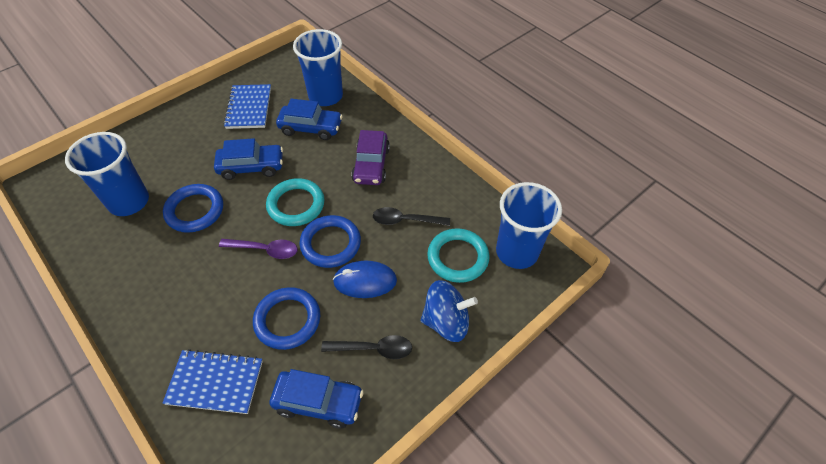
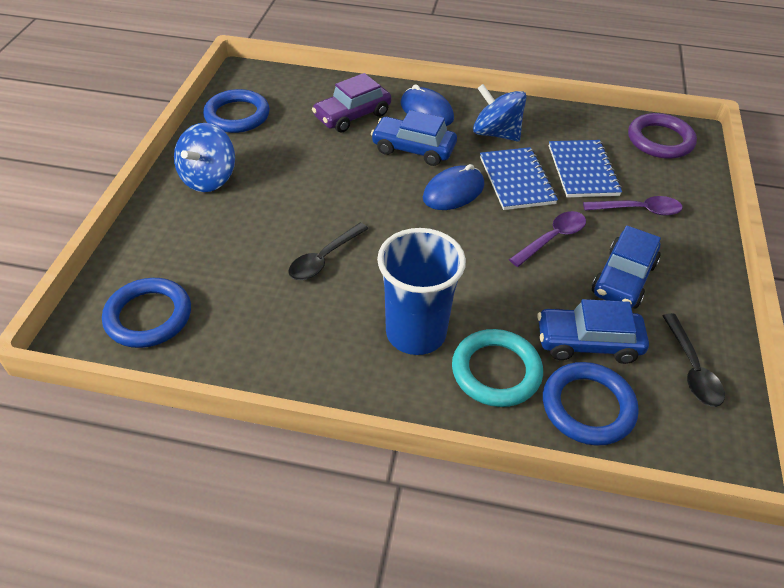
blue cup: [65,132,149,216] [293,29,343,106] [496,182,562,269] = 3 -> [377,228,466,355] = 1
blue mouse: [333,261,397,298] = 1 -> [401,84,454,126] [423,164,484,210] = 2
blue spinning top: [421,280,478,342] = 1 -> [174,123,235,192] [473,84,527,141] = 2
purple ring: none = 0 -> [628,113,697,159] = 1
purple spoon: [219,239,298,259] = 1 -> [509,211,586,267] [583,196,682,215] = 2
turquoise ring: [266,178,325,226] [427,228,490,283] = 2 -> [452,329,543,407] = 1

